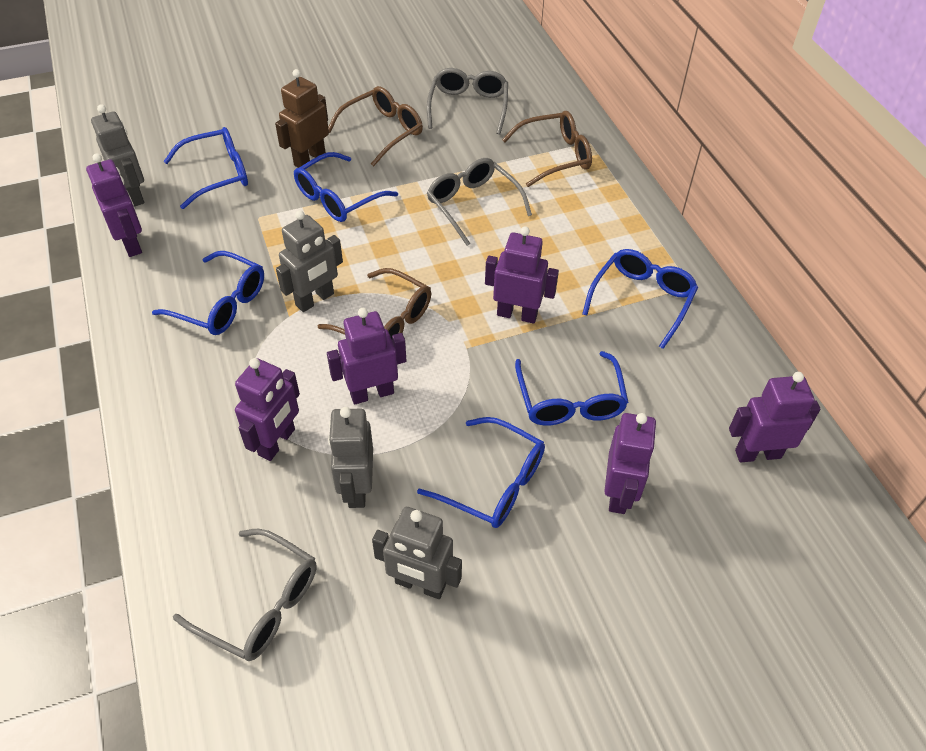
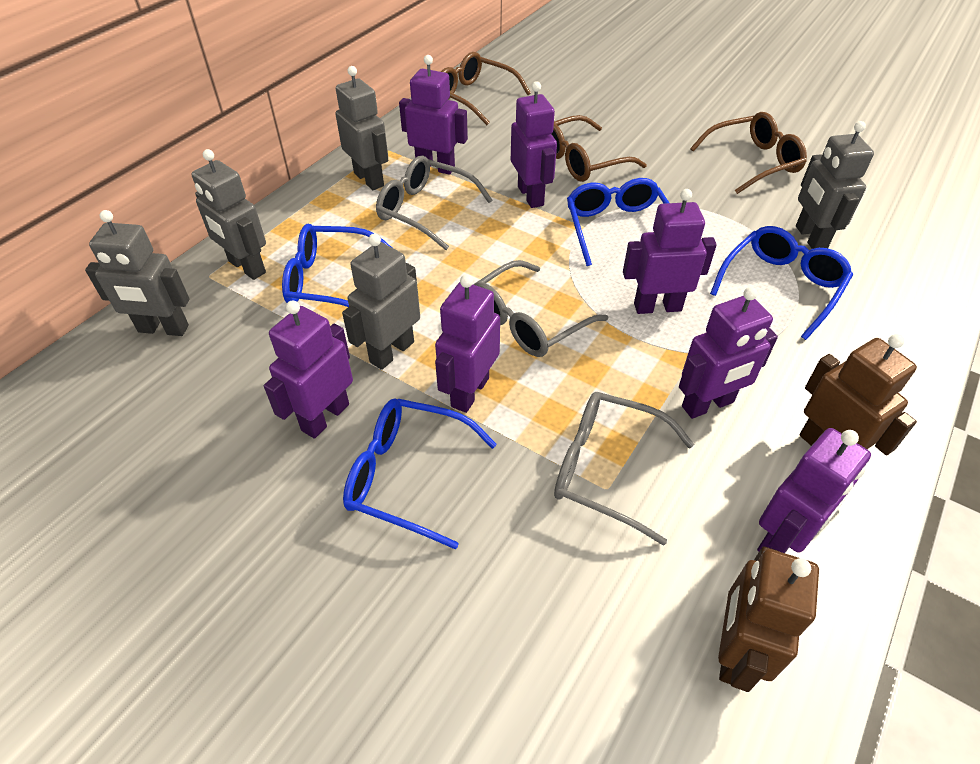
blue glasses: [152,251,264,335] [163,127,248,209] [294,152,398,222] [417,417,545,528] [515,351,628,426] [582,249,698,349] = 6 -> [282,224,394,307] [343,398,497,549] [567,178,669,266] [710,226,853,340] = 4
brown robot: [275,69,329,168] = 1 -> [718,546,819,692] [799,334,917,455] = 2
grey robot: [91,104,144,207] [276,210,343,312] [328,407,373,508] [372,507,462,599] = 4 -> [85,210,190,336] [192,149,266,280] [335,66,388,190] [342,234,420,370] [796,121,874,249] = 5
purple robot: [86,153,142,257] [235,358,300,461] [327,308,406,404] [485,227,559,324] [604,413,657,514] [729,372,821,462] = 6 -> [264,301,353,439] [399,55,468,175] [435,274,500,413] [511,81,557,208] [623,189,717,314] [679,287,778,419] [757,428,871,553] = 7

